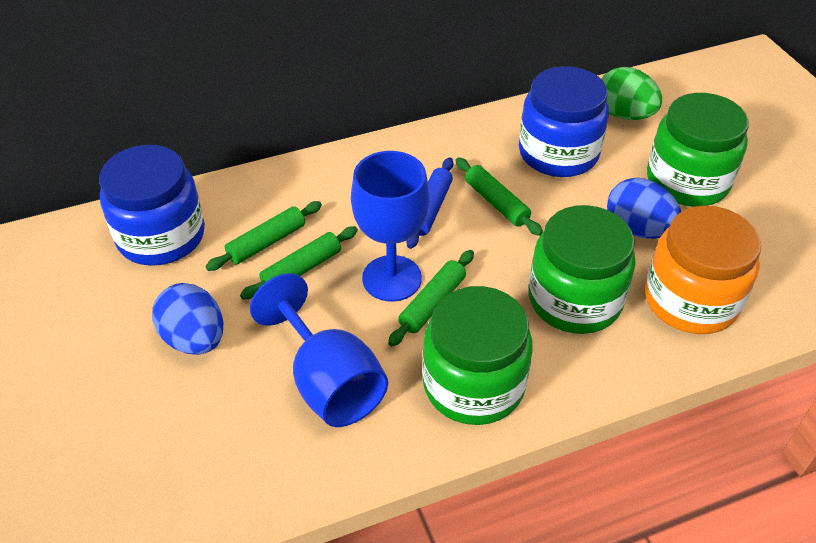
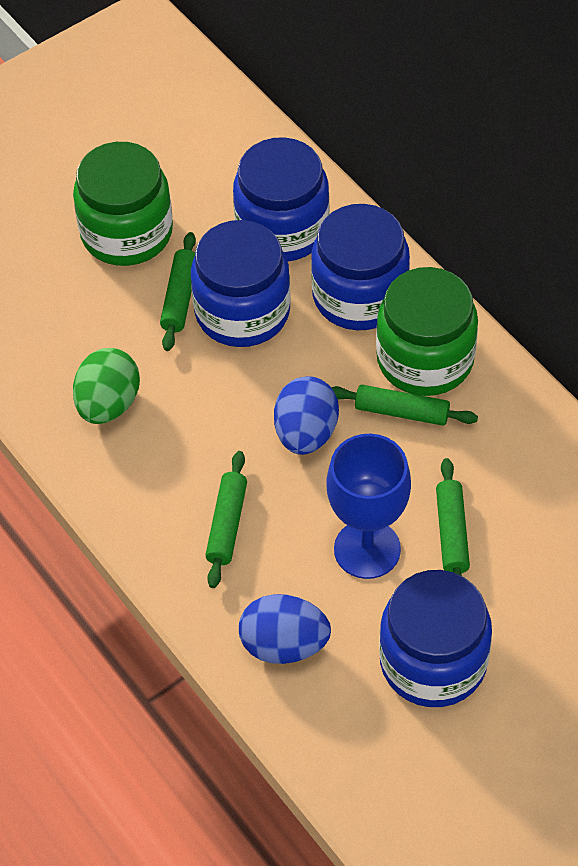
blue goblet: [250,273,388,427] [351,151,430,302] = 2 -> [326,434,411,579] = 1
blue jar: [99,145,205,266] [519,66,609,177] = 2 -> [191,220,291,347] [233,137,329,261] [311,204,410,330] [379,570,492,707] = 4
blue rolling pin: [407,157,453,249] = 1 -> none = 0
green jar: [422,286,533,425] [529,205,636,334] [647,93,749,207] = 3 -> [73,142,173,266] [376,267,478,396] = 2
orange jar: [645,206,761,334] = 1 -> none = 0

